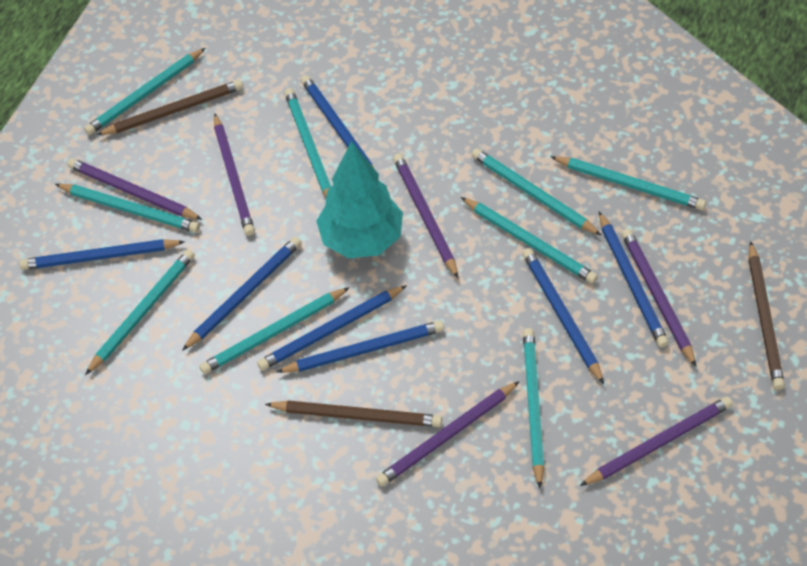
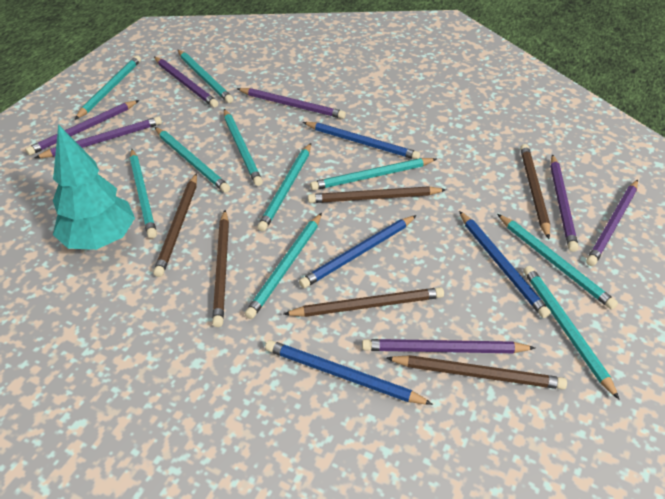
blue pencil: [19,239,185,270] [182,237,302,351] [257,285,407,371] [277,320,444,373] [301,75,374,168] [522,248,604,384] [599,212,669,348] = 7 -> [265,340,433,405] [299,215,417,288] [303,122,420,159] [459,211,551,318] = 4
brown pencil: [97,80,243,135] [265,400,442,427] [749,241,785,390] = 3 -> [153,173,197,277] [212,210,229,327] [283,287,444,317] [308,186,446,203] [386,355,567,390] [520,144,550,239] = 6
purple pencil: [67,158,203,220] [214,113,255,236] [376,381,520,487] [393,153,458,278] [580,396,733,486] [621,229,696,367] = 6 -> [25,100,139,155] [35,116,162,158] [154,57,218,108] [237,88,346,119] [362,339,535,353] [550,154,578,252] [586,180,638,266] = 7
turquoise pencil: [55,184,200,232] [84,48,205,135] [85,249,195,375] [199,287,350,374] [284,88,331,197] [461,197,598,284] [471,148,602,236] [523,328,544,488] [550,156,706,210] = 9 -> [75,55,141,120] [130,149,157,238] [155,127,230,193] [178,50,233,103] [224,109,263,186] [245,213,322,319] [257,143,311,232] [310,158,437,190] [497,214,618,309] [524,266,619,399] = 10

